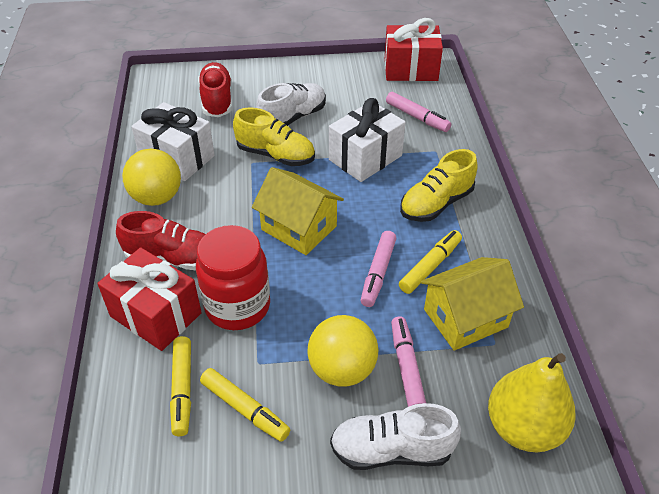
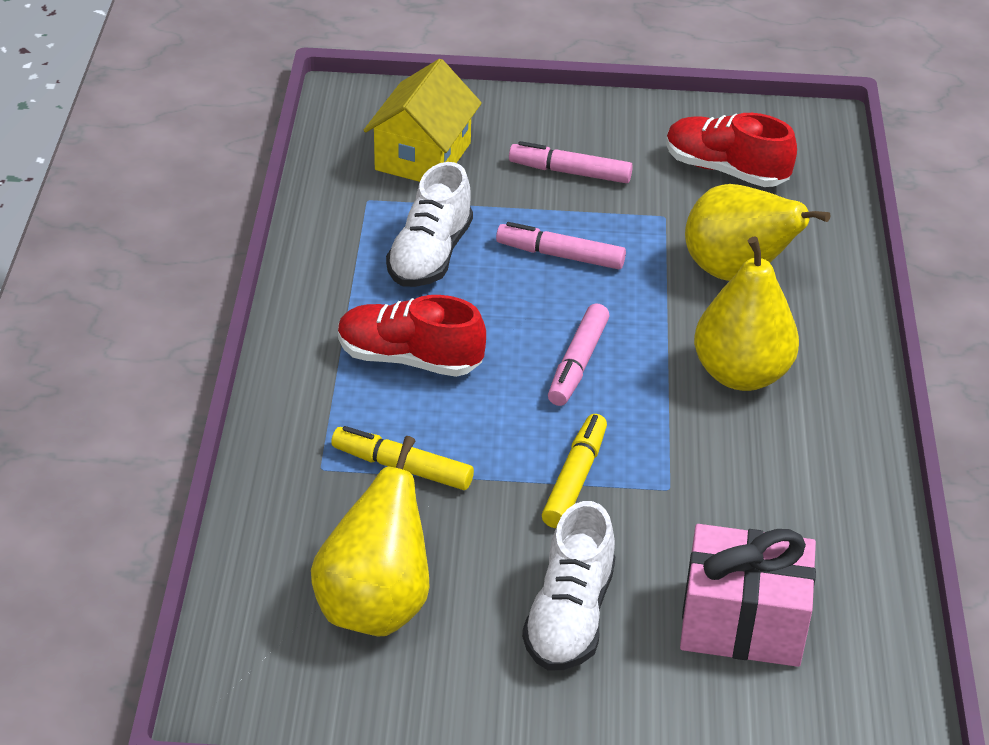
pink gift: none = 0 -> [680,524,816,667] = 1
red gift: [97,247,202,351] [385,18,443,81] = 2 -> none = 0
red jar: [196,225,270,330] = 1 -> none = 0
white gift: [131,102,215,181] [329,98,406,182] = 2 -> none = 0
yellow ball: [122,149,181,206] [307,315,378,387] = 2 -> none = 0
yellow house: [252,167,344,255] [421,257,524,351] = 2 -> [363,59,482,182] = 1
yellow marker: [170,336,191,436] [200,368,290,442] [399,230,462,294] = 3 -> [331,426,474,490] [542,414,607,528] = 2
yellow pear: [488,353,576,452] = 1 -> [311,436,429,636] [685,184,830,281] [694,236,799,391] = 3
yellow shoe: [233,107,315,166] [400,149,478,222] = 2 -> none = 0

